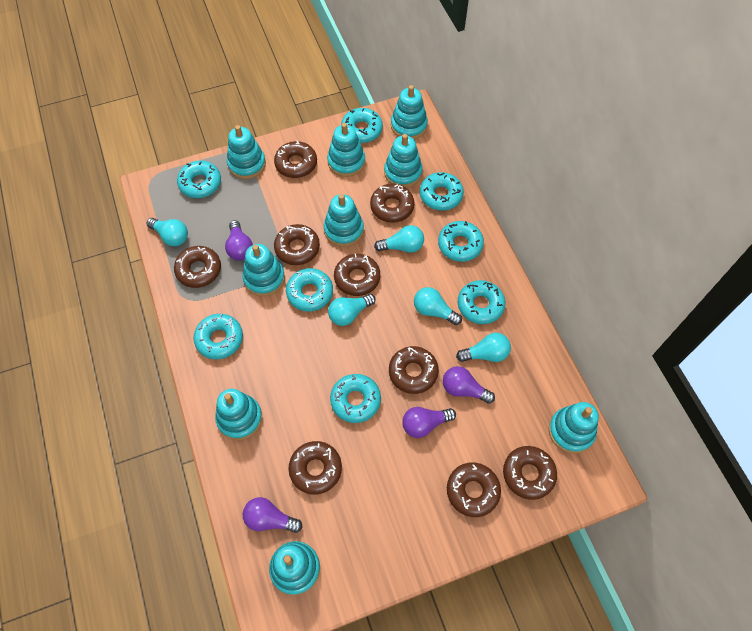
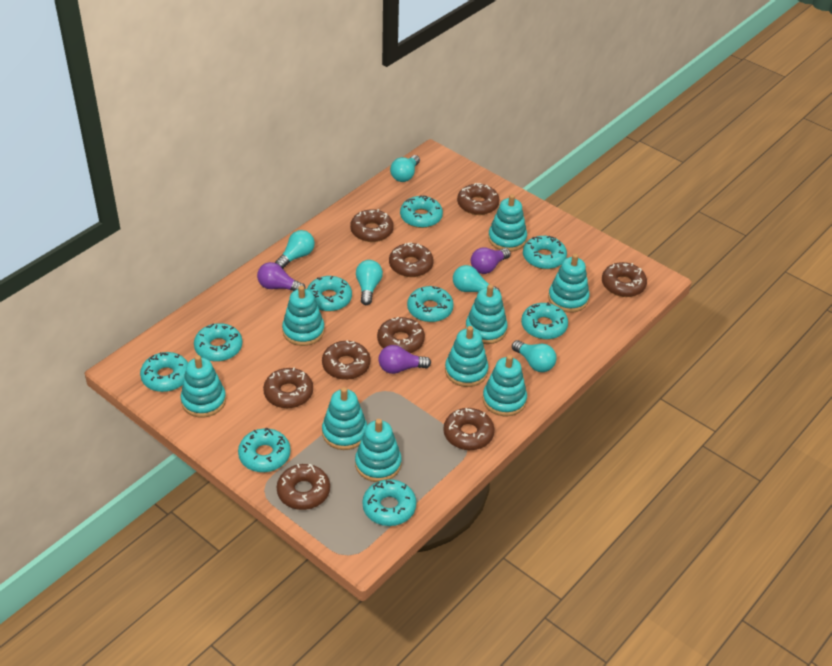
purple light bulb: [225,220,253,261] [243,497,303,533] [402,407,456,438] [443,366,495,404] = 4 -> [257,262,306,291] [379,345,431,374] [471,248,511,274] = 3
turquoise donut: [177,160,221,198] [193,314,243,359] [286,268,333,311] [330,374,381,423] [341,108,383,143] [420,172,464,210] [438,221,484,262] [458,280,506,324] = 8 -> [140,352,188,392] [194,323,242,362] [238,428,291,472] [307,276,352,312] [362,479,416,526] [400,195,443,228] [407,286,454,322] [521,302,568,339] [523,236,567,269] = 9

